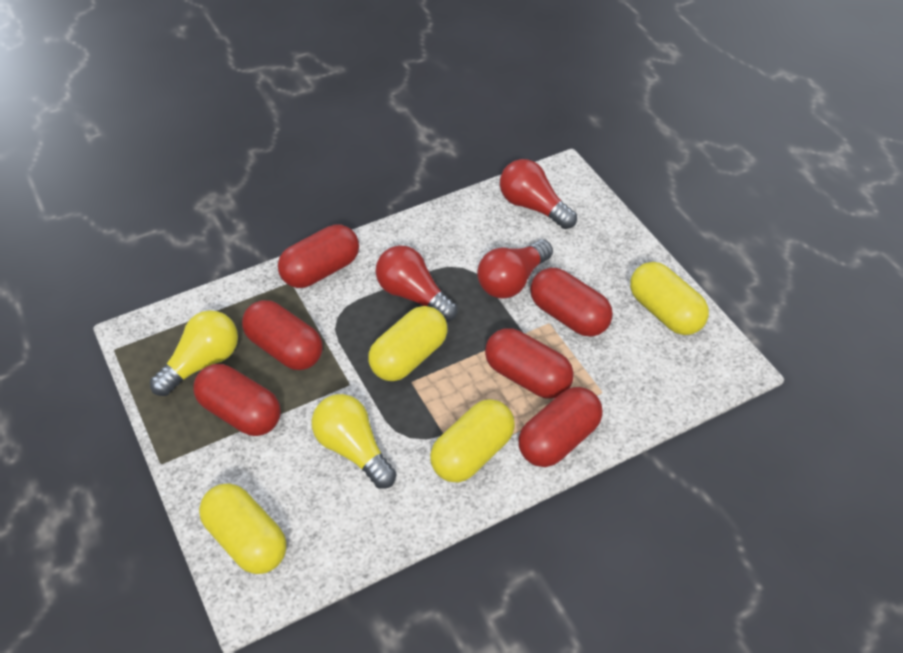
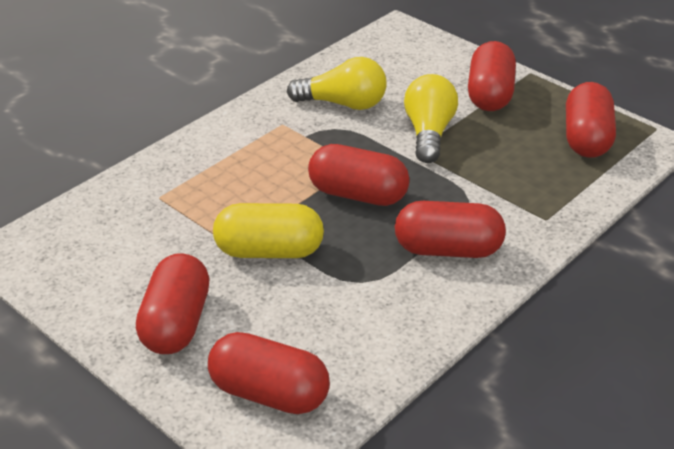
red light bulb: [376,245,458,322] [477,240,553,299] [500,159,577,229] = 3 -> none = 0
yellow capsule: [199,483,287,574] [368,306,448,381] [430,399,515,483] [630,262,709,335] = 4 -> [213,203,324,258] = 1

